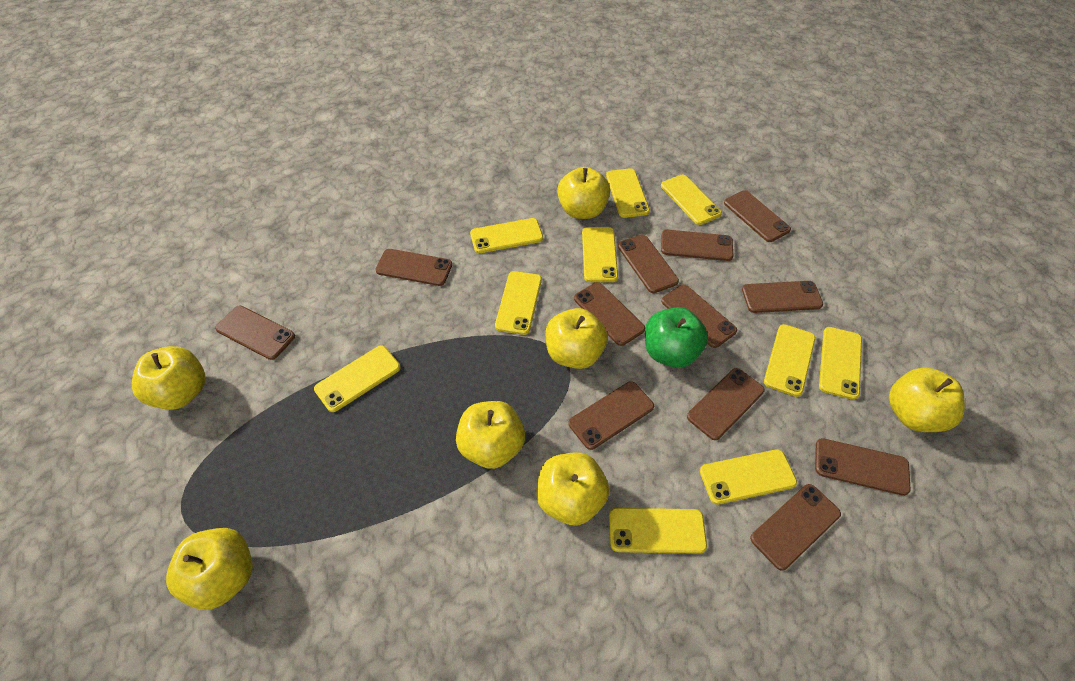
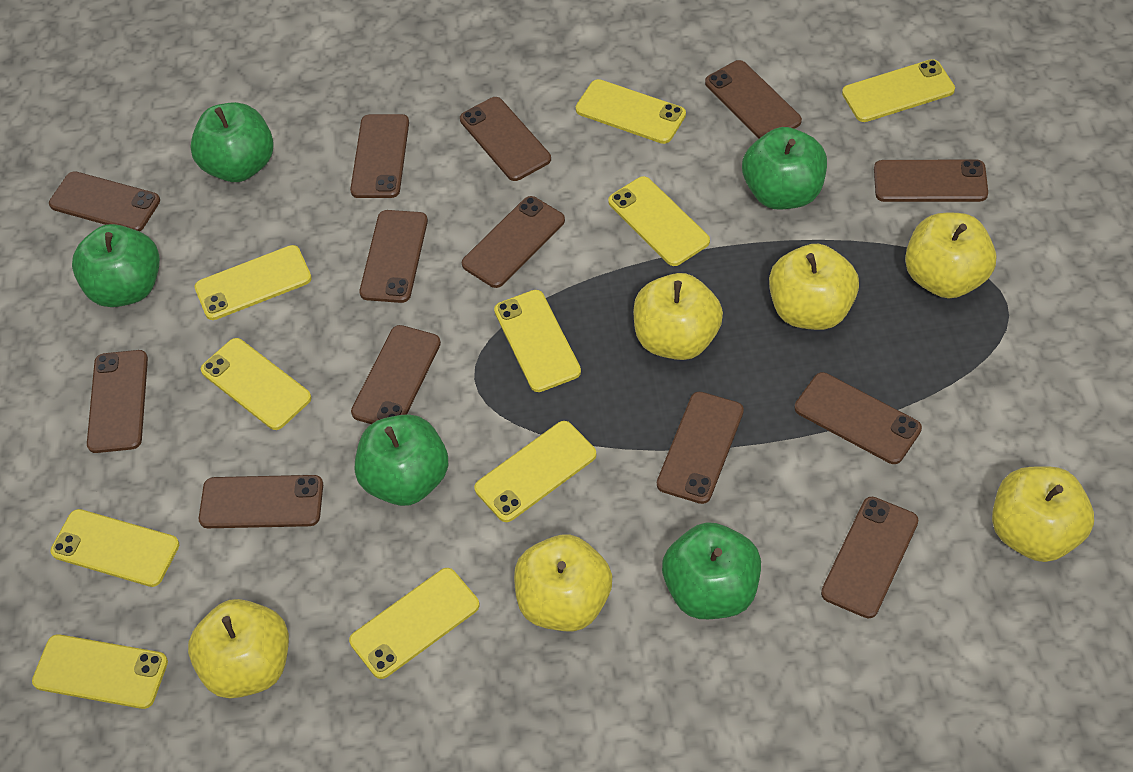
brown phone: [215,305,295,360] [375,249,452,286] [569,381,654,450] [574,282,645,346] [618,234,679,293] [661,229,733,261] [661,284,737,348] [687,368,765,440] [724,190,791,242] [742,281,823,313] [750,484,841,571] [815,438,911,496] = 12 -> [49,171,160,232] [87,350,148,453] [199,475,323,528] [350,114,409,198] [351,325,441,424] [360,210,428,303] [460,97,551,181] [462,196,565,288] [657,392,744,504] [705,60,802,138] [795,372,922,464] [821,497,918,618] [874,159,988,202] = 13
green apple: [645,307,708,368] = 1 -> [72,224,160,307] [190,102,274,182] [355,414,448,506] [662,522,761,619] [742,127,827,209] = 5
yellow apple: [131,346,205,410] [166,528,253,610] [456,401,525,469] [537,452,609,526] [546,308,608,369] [557,167,610,219] [889,368,965,432] = 7 -> [188,599,289,698] [514,534,612,631] [633,273,723,360] [769,244,859,330] [905,213,996,298] [992,466,1094,562] = 6

